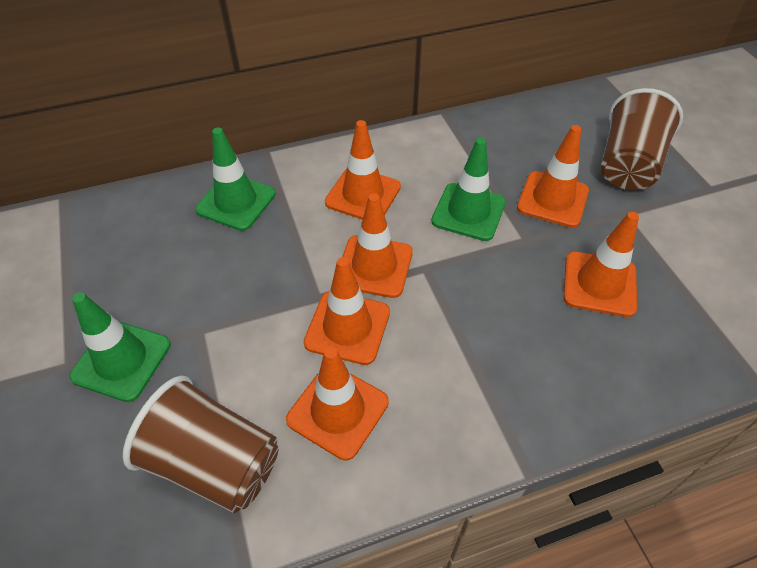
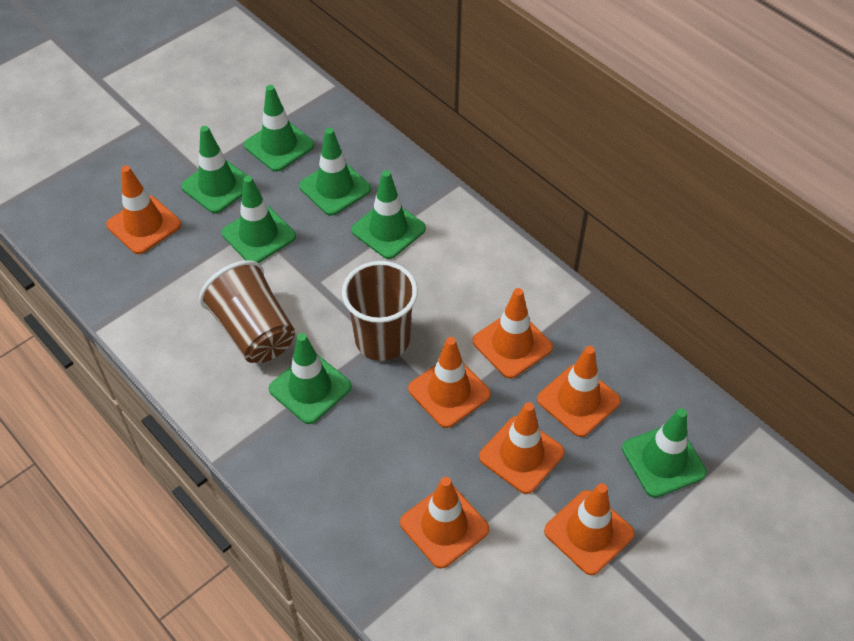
green traffic cone: [69,292,171,402] [195,128,276,231] [431,138,506,241] = 3 -> [181,126,247,214] [222,176,296,263] [244,85,314,172] [269,333,352,424] [299,128,371,216] [351,170,426,259] [622,408,707,498] = 7
orange traffic cone: [286,347,389,461] [304,257,390,365] [325,120,401,220] [342,193,413,298] [517,125,589,228] [563,212,639,317] = 6 -> [106,166,181,254] [400,477,489,569] [408,337,491,428] [473,288,553,379] [479,402,565,494] [537,346,621,437] [544,483,635,575] = 7

